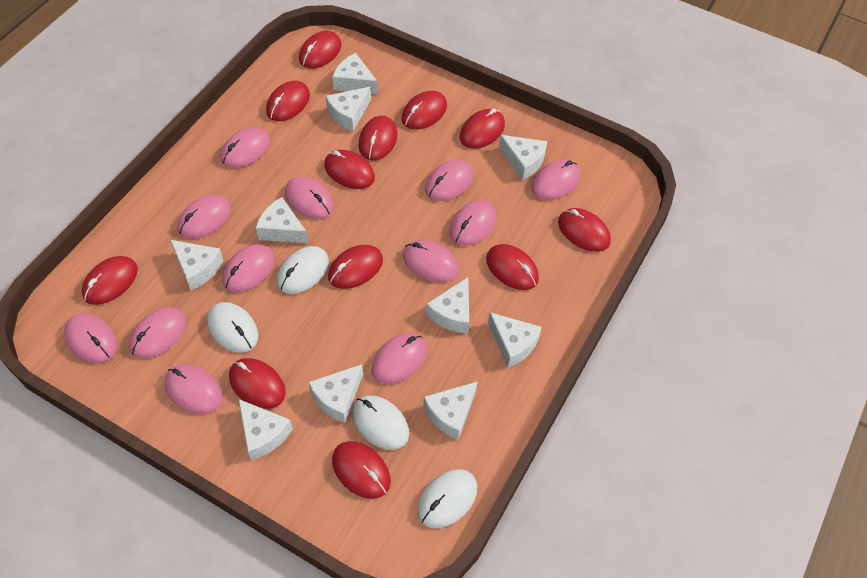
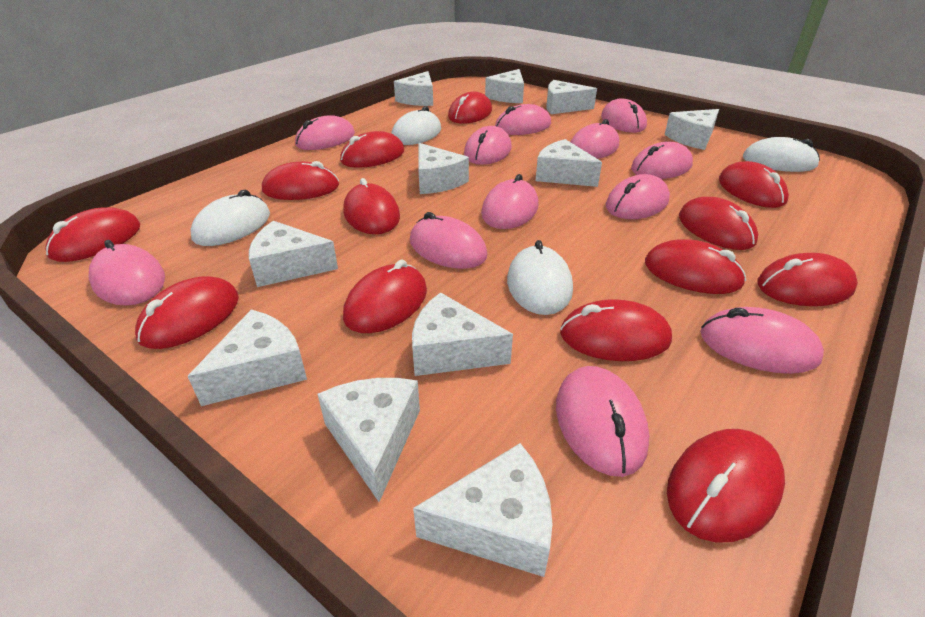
red mouse: [82,256,138,305] [229,358,286,409] [266,81,310,121] [299,31,341,69] [324,150,375,189] [328,245,383,289] [332,441,391,499] [358,116,397,161] [401,91,447,130] [460,108,505,149] [486,244,539,290] [558,208,611,252] = 12 -> [45,207,140,262] [135,276,239,349] [262,161,339,200] [340,131,404,168] [343,178,400,234] [343,260,427,333] [448,92,492,124] [560,299,672,361] [645,240,746,294] [667,429,785,543] [679,197,758,250] [719,161,789,208] [758,253,858,306] = 13
white cheese: [170,240,224,290] [239,399,292,460] [256,197,308,243] [308,364,363,423] [326,87,371,132] [332,53,378,94] [424,381,478,440] [426,277,469,333] [488,312,542,368] [499,135,547,180] = 10 -> [187,310,307,406] [249,221,338,287] [318,378,420,502] [394,71,433,106] [412,292,513,376] [413,443,553,577] [418,143,469,194] [485,69,524,103] [535,139,602,187] [546,80,597,114] [664,109,719,150] = 11

